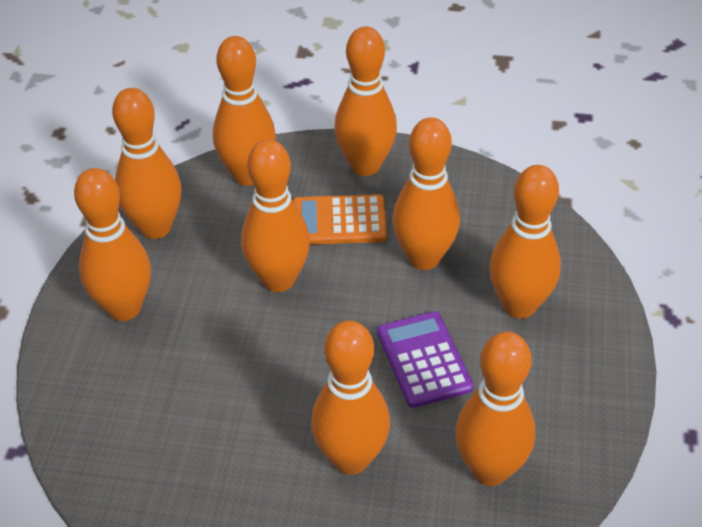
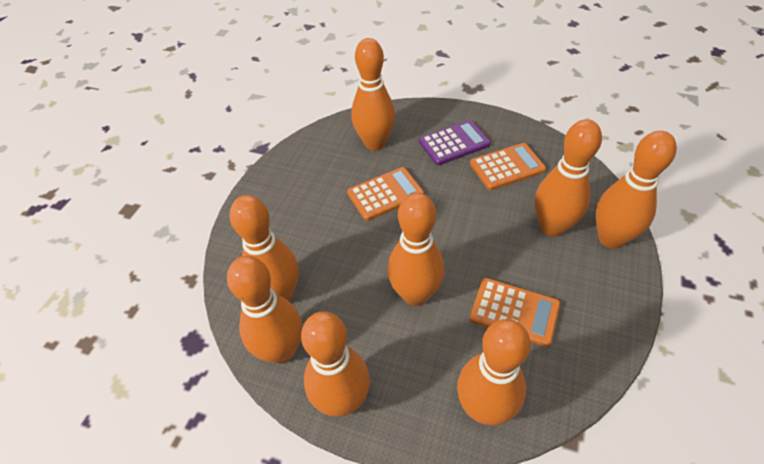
orange bowling pin: [74,168,151,321] [112,88,182,239] [213,36,276,186] [241,139,310,292] [311,320,390,475] [334,26,397,176] [392,117,460,270] [455,331,536,486] [489,165,561,319] = 9 -> [227,256,302,364] [229,195,299,301] [301,311,370,417] [351,38,395,151] [388,193,444,306] [457,319,531,426] [535,120,602,237] [596,131,677,248] = 8
orange calculator: [293,194,387,245] = 1 -> [347,167,424,221] [470,143,546,190] [470,278,560,347] = 3

